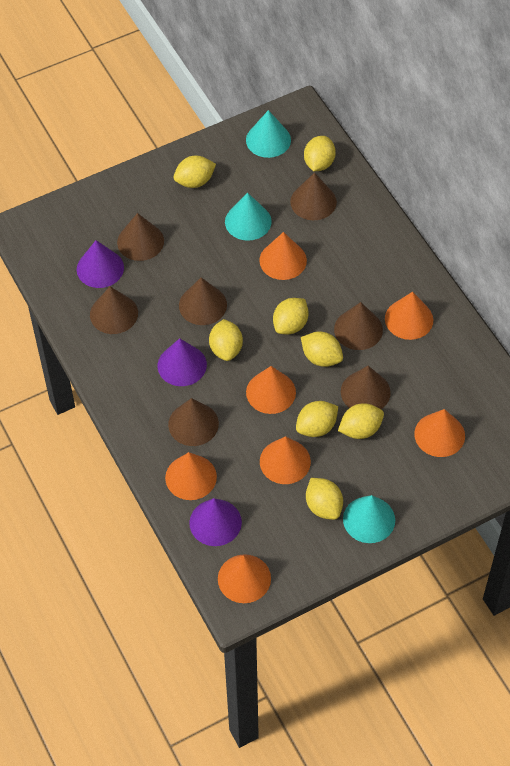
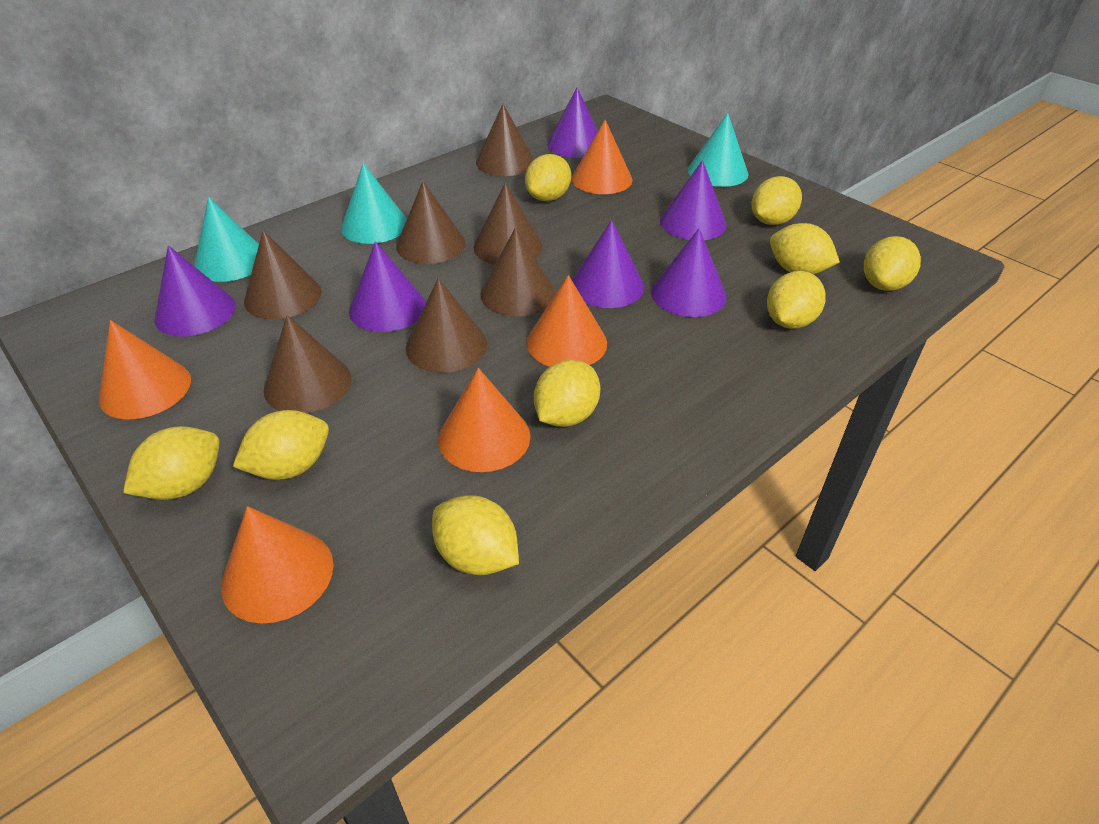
orange cone: [165,452,217,500] [218,554,271,603] [246,366,296,414] [259,232,307,280] [260,436,311,484] [385,292,433,340] [414,409,465,457] = 7 -> [99,320,191,419] [221,506,333,624] [438,368,531,472] [526,275,607,367] [572,120,632,194] = 5
purple cone: [77,240,124,288] [158,338,207,386] [189,498,242,546] = 3 -> [154,245,236,336] [349,241,426,332] [547,88,598,158] [572,220,644,308] [651,229,727,317] [660,160,727,240] = 6
yellow lemon: [173,156,216,188] [209,319,243,361] [273,298,309,334] [296,401,338,437] [301,331,343,367] [304,136,336,171] [306,478,343,520] [338,403,384,439] = 8 -> [123,426,219,500] [233,410,329,480] [432,495,519,575] [525,154,571,201] [534,360,600,427] [751,176,802,225] [767,271,826,329] [770,223,840,274] [864,236,921,291] = 9

